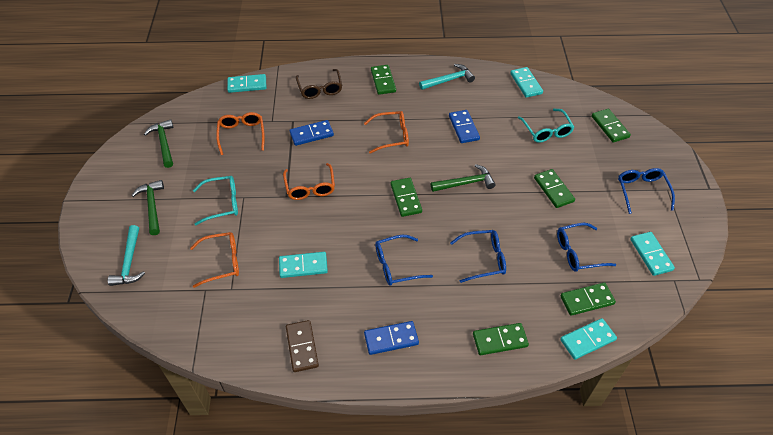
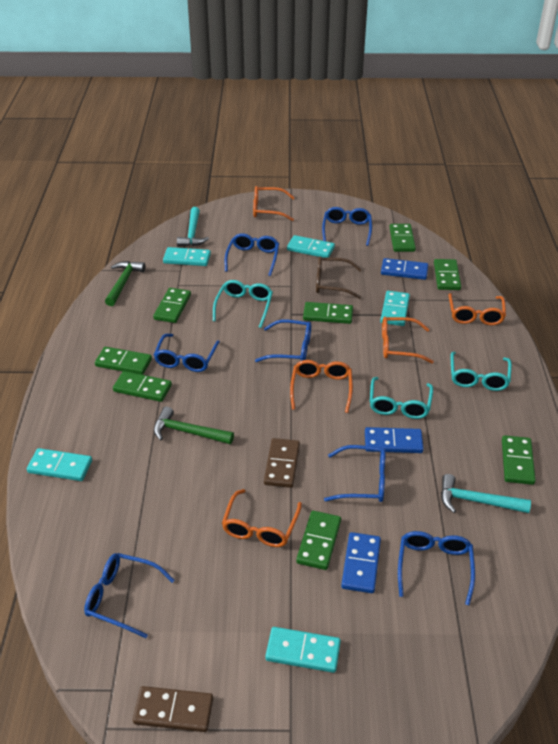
blue glasses: [375,235,433,286] [450,230,506,283] [557,223,616,272] [618,168,675,214] = 4 -> [84,553,175,638] [154,334,220,372] [225,233,279,276] [255,319,311,362] [322,207,372,246] [324,445,386,502] [398,531,475,605] = 7
brown domino: [286,320,319,372] = 1 -> [133,686,213,732] [264,438,300,488] = 2
green domino: [371,65,396,95] [390,178,422,217] [473,323,529,355] [534,169,575,208] [560,282,616,316] [592,109,631,143] = 6 -> [95,347,152,375] [113,371,172,402] [153,288,191,323] [296,511,341,570] [303,302,353,324] [389,224,416,252] [434,259,461,290] [502,435,536,485] = 8
green hammer: [131,180,164,235] [144,119,174,168] [431,164,496,192] = 3 -> [105,261,145,306] [154,407,234,444] = 2
orange glasses: [190,232,239,288] [216,112,265,155] [283,163,335,200] [364,111,409,154] = 4 -> [222,489,302,547] [253,186,295,221] [290,360,353,413] [382,317,434,364] [449,293,506,325] = 5
turquoise glasses: [193,176,238,225] [518,109,574,143] = 2 -> [213,280,273,328] [370,377,433,419] [451,352,512,391] = 3

